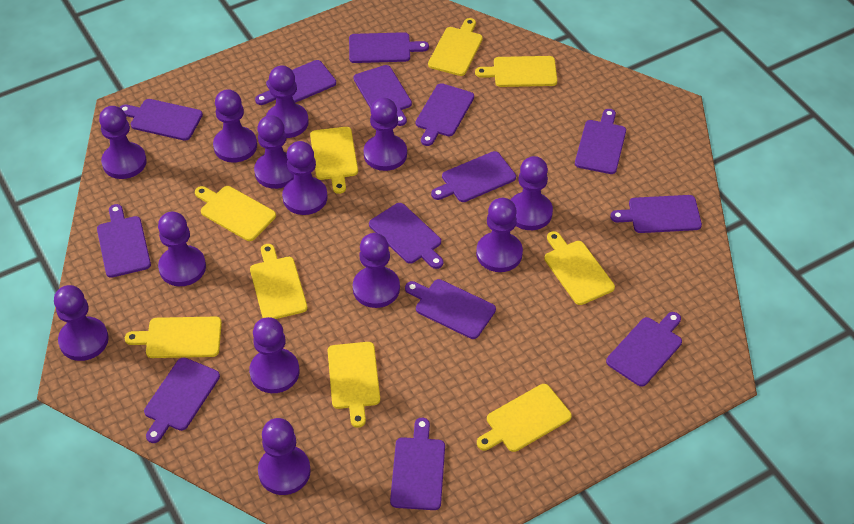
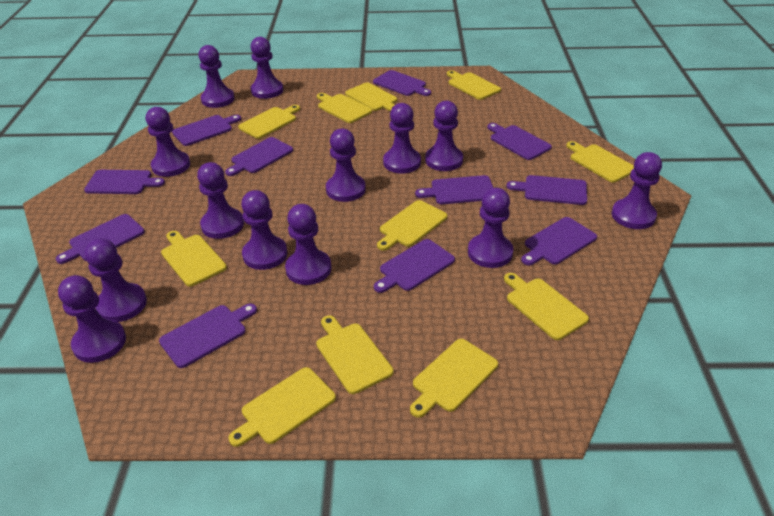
purple cutting board: [97,204,151,278] [119,99,203,141] [144,357,220,443] [255,60,336,105] [349,32,429,63] [353,65,412,126] [369,203,443,269] [390,418,445,510] [405,279,496,339] [416,83,474,146] [431,151,516,202] [575,109,626,174] [606,312,682,387] [610,195,702,233] = 14 -> [56,214,145,264] [84,170,165,194] [159,303,257,368] [172,115,241,146] [225,137,293,176] [373,70,431,96] [374,239,455,293] [415,175,493,204] [487,123,552,160] [506,175,587,205] [521,217,597,265] = 11
yellow cutting board: [125,317,222,358] [195,186,276,241] [250,244,307,319] [310,127,358,194] [328,342,380,428] [428,18,483,76] [475,56,557,87] [477,384,572,452] [544,231,615,305] = 9 -> [161,231,227,287] [228,367,336,447] [238,105,300,139] [316,315,393,394] [317,93,372,123] [345,82,397,112] [377,200,447,251] [410,339,498,418] [447,70,501,100] [504,273,589,340] [566,141,634,183] = 11

